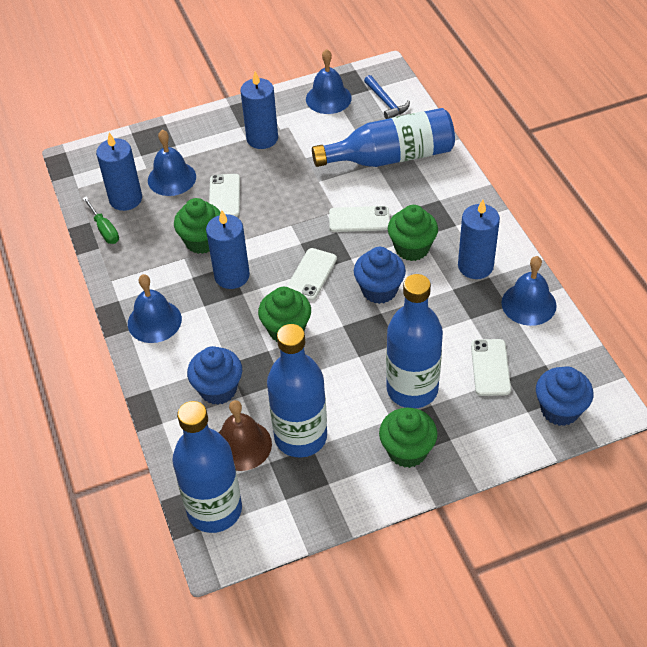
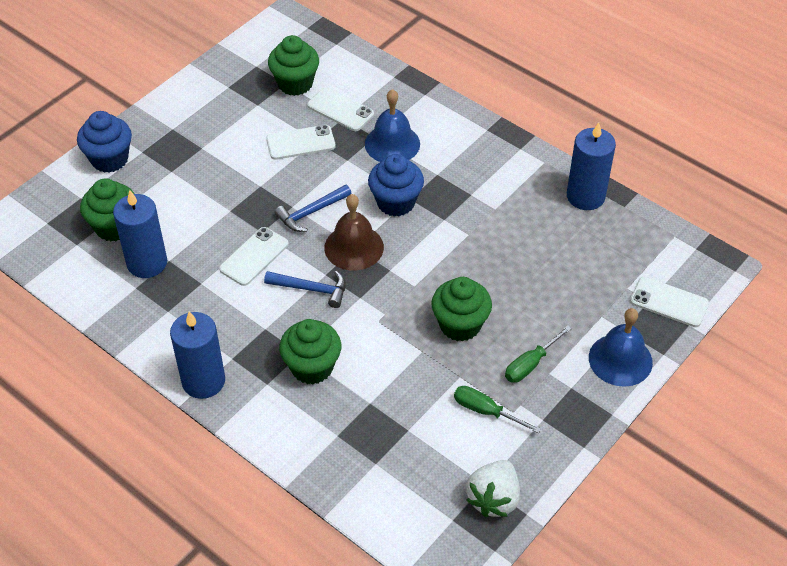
blue bell: [128,274,182,343] [148,130,196,196] [306,49,352,114] [501,256,557,326] = 4 -> [365,89,420,162] [589,308,653,387] = 2
blue bottle: [172,401,242,533] [267,324,327,458] [312,108,455,167] [386,274,443,408] = 4 -> none = 0
blue candle: [96,133,142,211] [206,210,250,289] [240,71,278,149] [458,200,500,279] = 4 -> [113,190,167,278] [170,311,225,399] [567,122,616,210] = 3
blue cupcake: [187,346,242,405] [354,247,406,304] [536,366,593,426] = 3 -> [77,111,132,173] [368,154,424,217] = 2
blue hammer: [364,75,410,119] = 1 -> [264,271,346,308] [275,184,352,232] = 2
green screwdriver: [82,197,119,244] = 1 -> [454,386,541,433] [505,325,572,383] = 2
white strawberry: none = 0 -> [466,460,520,517] = 1

